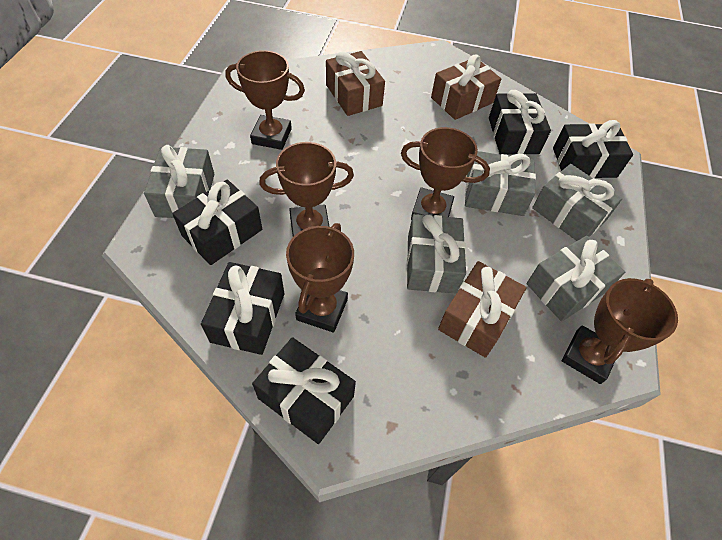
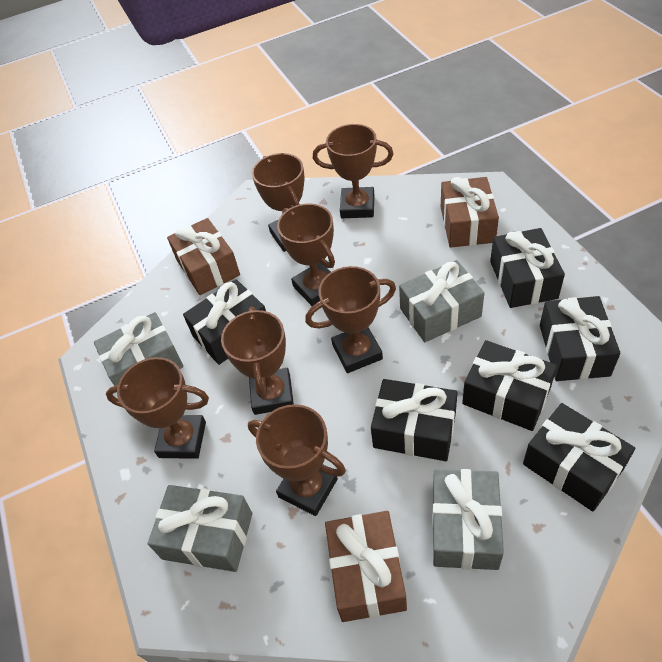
black gift: [172,180,262,265] [201,262,284,355] [252,337,356,444] [489,90,551,155] [553,120,633,178] = 5 -> [183,279,266,365] [371,379,458,461] [462,340,557,431] [490,228,565,308] [523,403,635,511] [540,296,620,381] = 6
brown trophy: [225,50,305,150] [259,142,354,237] [286,223,354,332] [401,127,490,220] [562,278,678,384] = 5 -> [106,357,209,459] [221,307,294,415] [248,404,346,516] [252,153,304,252] [277,203,335,306] [305,266,396,373] [313,124,393,218] = 7
grey gift: [144,145,215,218] [407,214,466,294] [465,151,536,216] [526,236,625,321] [532,164,622,241] = 5 -> [94,312,184,386] [147,485,252,572] [399,260,484,342] [432,469,504,570] = 4

